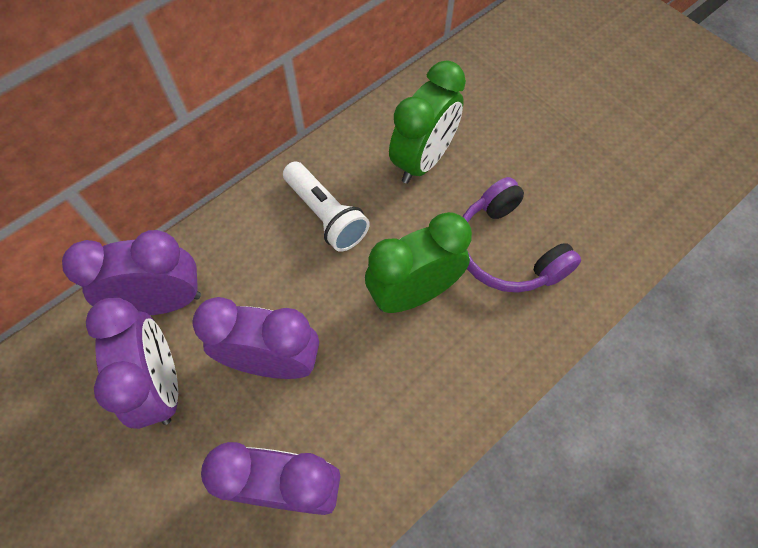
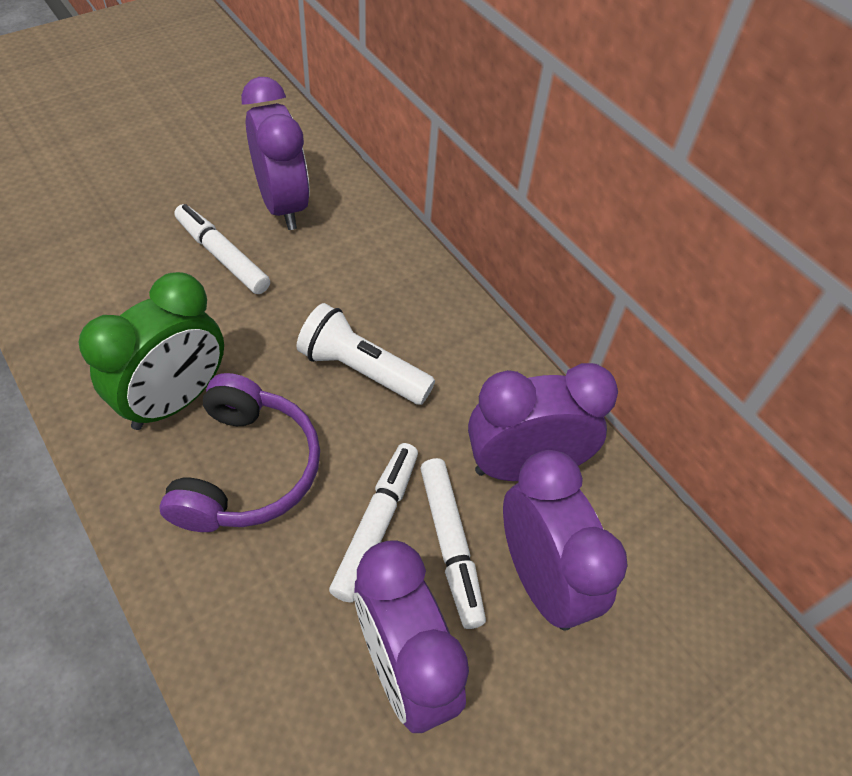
green clock: [365,212,472,313] [389,60,466,183] = 2 -> [79,272,224,430] = 1
white marker: none = 0 -> [174,204,270,294] [329,443,418,602] [420,458,486,629] = 3

